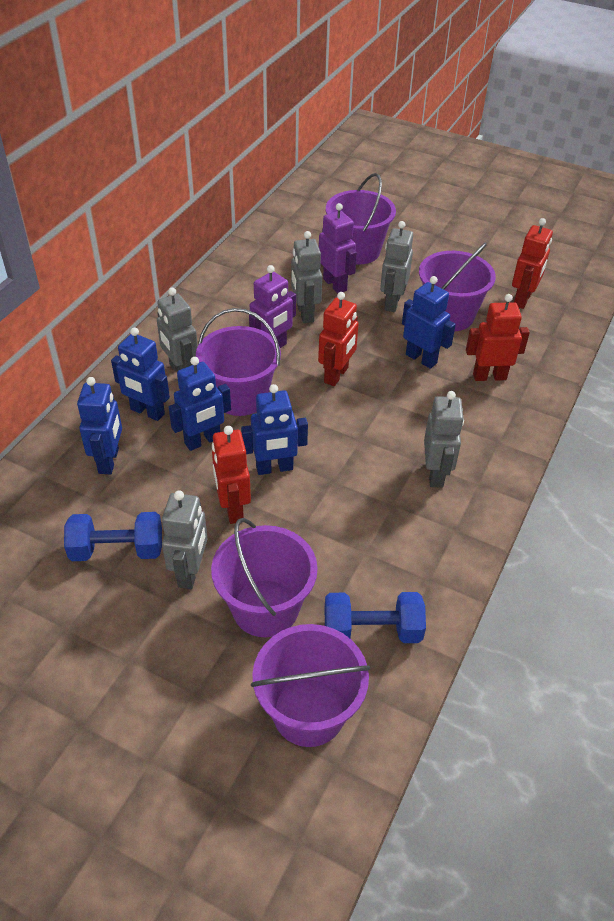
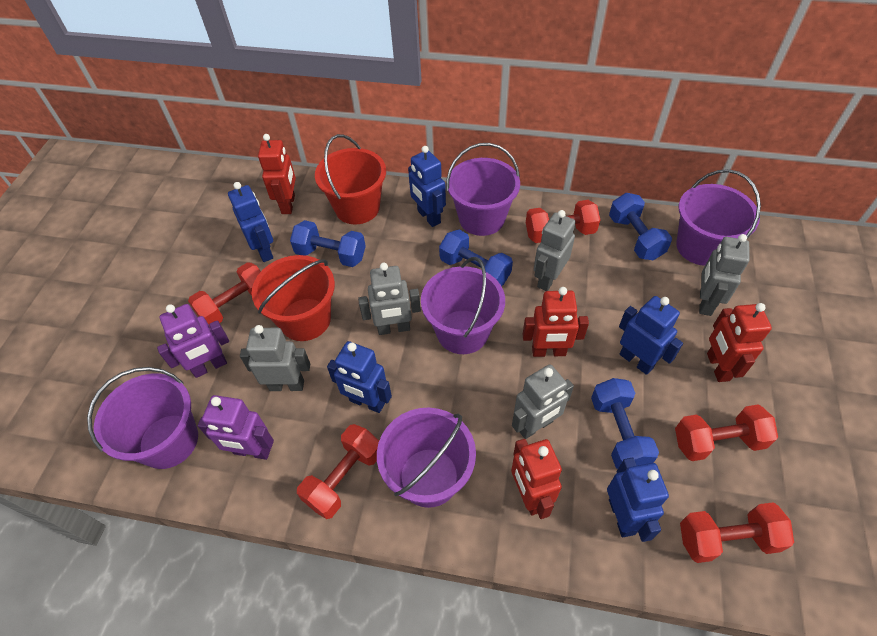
blue dumbbell: [64,512,162,561] [325,592,426,643] = 2 -> [290,220,366,267] [439,230,513,286] [591,378,659,469] [609,193,672,260] = 4
red bucket: none = 0 -> [252,255,335,341] [315,134,386,224] = 2
red dumbbell: none = 0 -> [188,262,261,326] [297,424,379,519] [526,200,600,243] [675,404,778,461] [680,502,794,563] = 5

